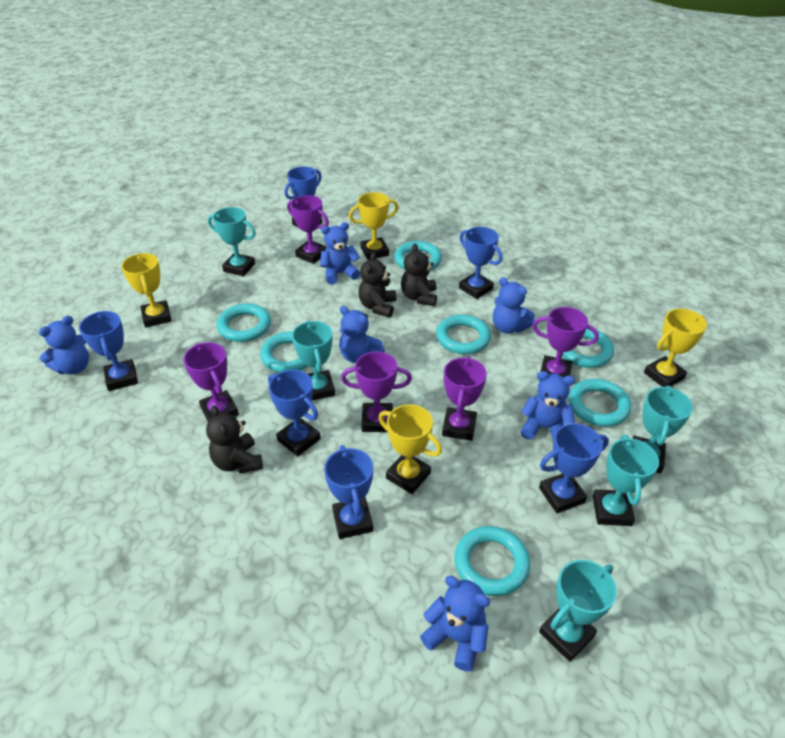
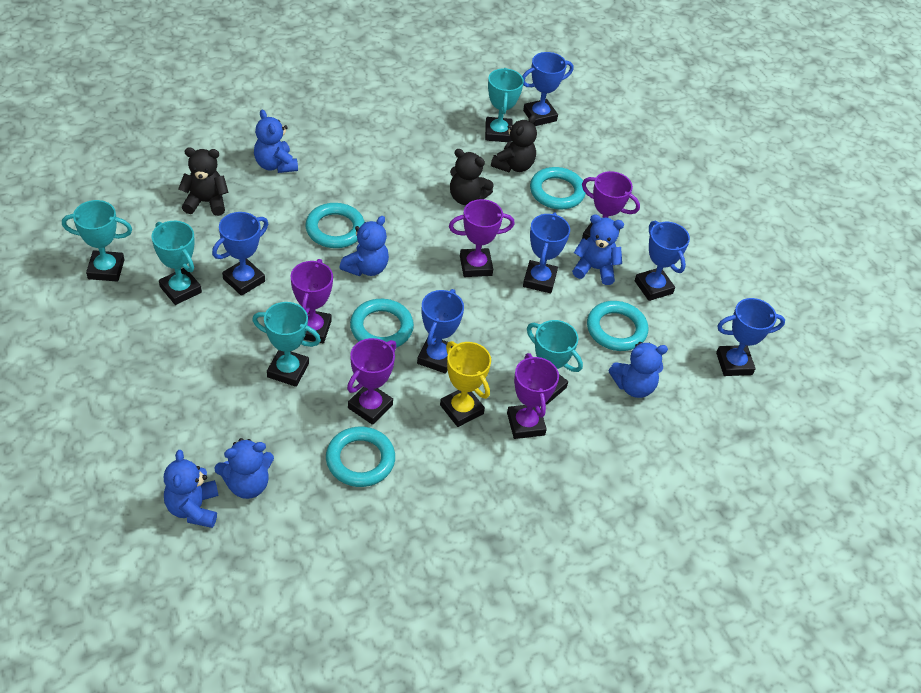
turquoise ring: [217,303,271,342] [260,331,308,373] [394,241,442,271] [436,315,491,354] [454,526,530,596] [562,328,614,368] [569,379,631,427] = 7 -> [305,203,365,248] [326,427,395,487] [350,299,414,348] [530,167,586,209] [587,301,648,351] = 5
yellow trophy: [121,253,172,327] [349,192,399,260] [379,404,442,494] [644,309,707,387] = 4 -> [440,341,491,427] = 1

